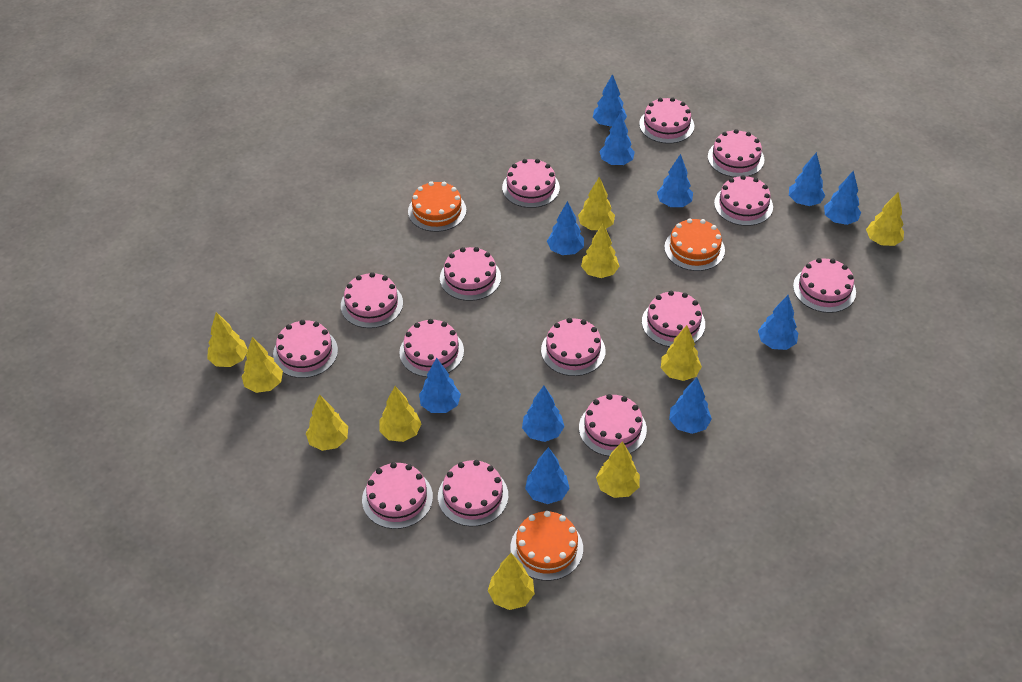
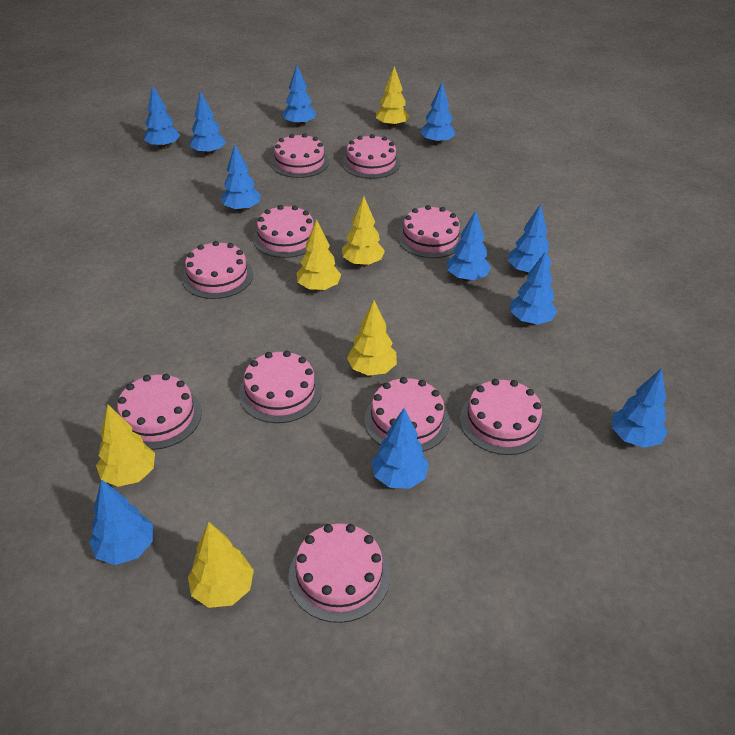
orange cake: [408,181,466,232] [510,511,583,581] [664,218,725,271] = 3 -> none = 0
pink cake: [273,320,338,378] [341,272,403,328] [362,462,433,529] [399,319,464,377] [438,460,508,526] [440,247,501,301] [502,159,560,208] [541,318,606,376] [579,394,647,457] [639,97,694,144] [642,291,705,347] [708,129,764,177] [714,175,773,226] [793,258,856,313] = 14 -> [117,374,202,450] [182,241,253,299] [239,351,322,423] [253,205,314,258] [270,133,329,178] [288,524,390,623] [342,134,400,179] [364,377,450,452] [397,205,462,258] [460,379,546,455] = 10
yellow tree: [207,312,248,367] [241,337,283,393] [306,394,348,451] [379,386,422,442] [488,553,535,610] [578,177,615,230] [581,224,620,278] [596,441,640,498] [661,325,702,381] [866,192,904,246] = 10 -> [96,405,155,487] [188,522,254,608] [297,219,341,291] [342,196,385,267] [347,300,397,376] [376,66,410,128] = 6

